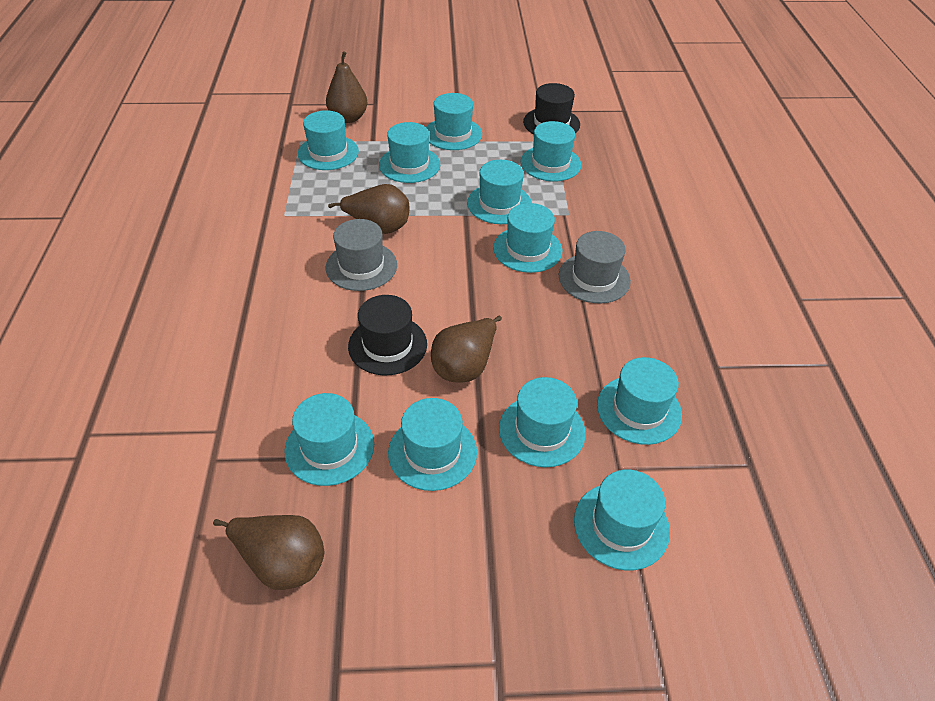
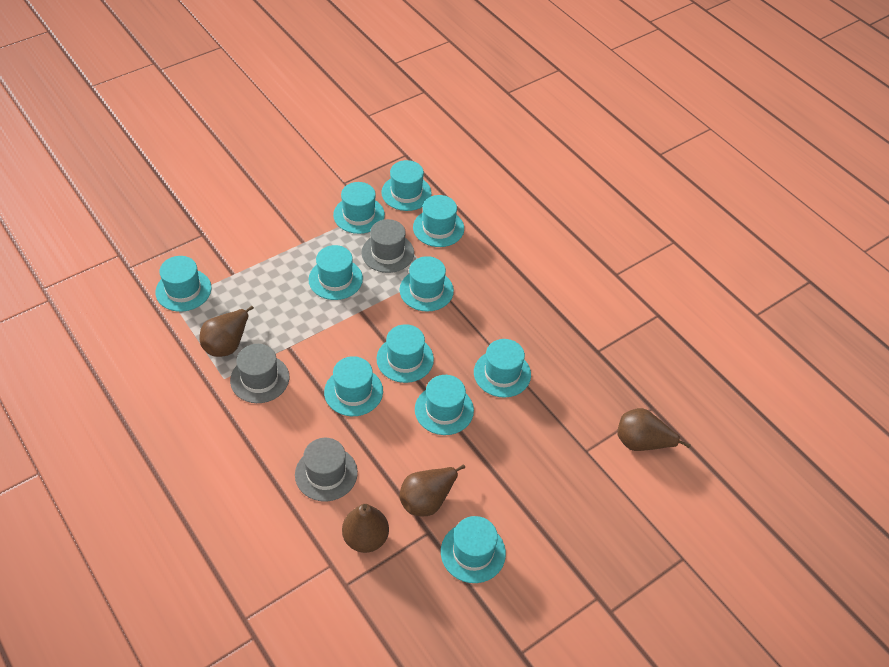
black hat: [348,295,427,376] [523,83,580,134] = 2 -> none = 0
grey hat: [326,219,397,291] [559,231,631,303] = 2 -> [230,344,289,403] [295,438,358,502] [361,219,414,273] = 3

